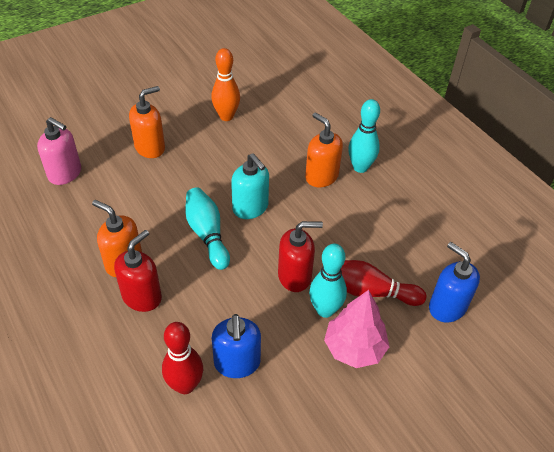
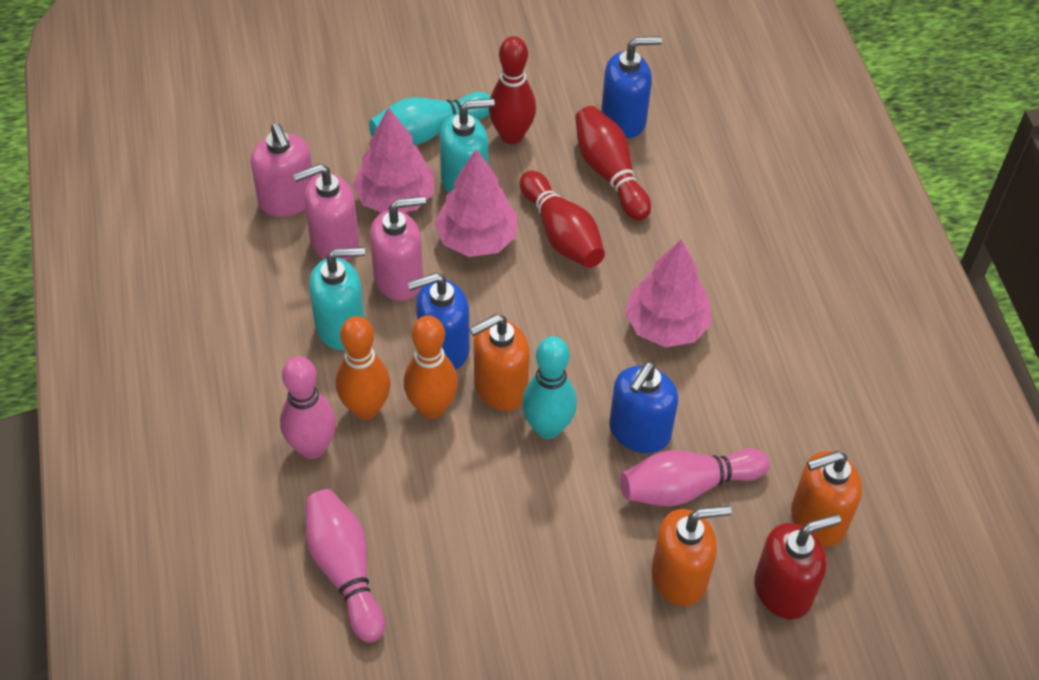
blue soap dispenser: [212,314,261,378] [429,242,480,322] = 2 -> [407,273,470,370] [601,36,662,138] [609,362,678,453] = 3
orange bowling pin: [211,48,240,121] = 1 -> [336,316,391,420] [404,315,458,419] = 2
pink bowling pin: none = 0 -> [280,356,336,459] [306,489,385,643] [620,448,770,506] = 3
pink soap dispenser: [37,117,81,185] = 1 -> [250,123,314,217] [293,164,359,261] [370,196,426,301] = 3
pink tree: [324,290,389,368] = 1 -> [352,107,434,213] [434,149,517,257] [625,239,712,347] = 3
red bowling pin: [162,322,203,394] [341,260,427,306] = 2 -> [489,36,536,144] [520,171,605,268] [575,106,651,221] = 3
red soap dispenser: [114,230,162,312] [278,221,323,292] = 2 -> [754,514,841,619] = 1
turquoise bowling pin: [185,187,230,270] [309,244,347,318] [348,99,380,173] = 3 -> [369,92,491,145] [522,336,577,439] = 2
turquoise soap dispenser: [231,153,269,219] = 1 -> [309,247,365,350] [440,98,495,193] = 2

